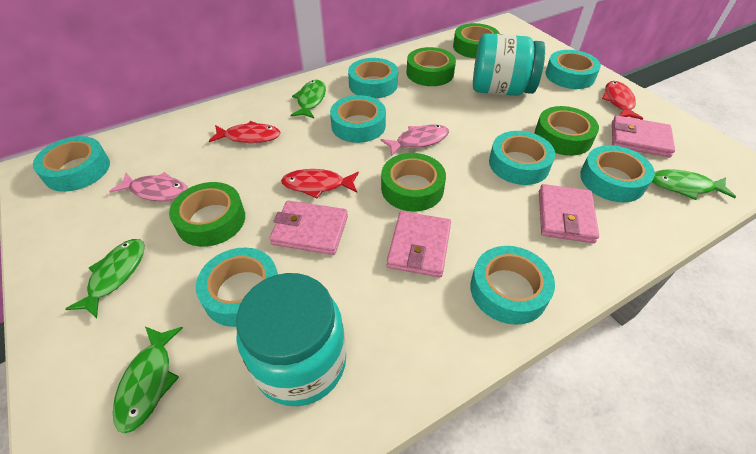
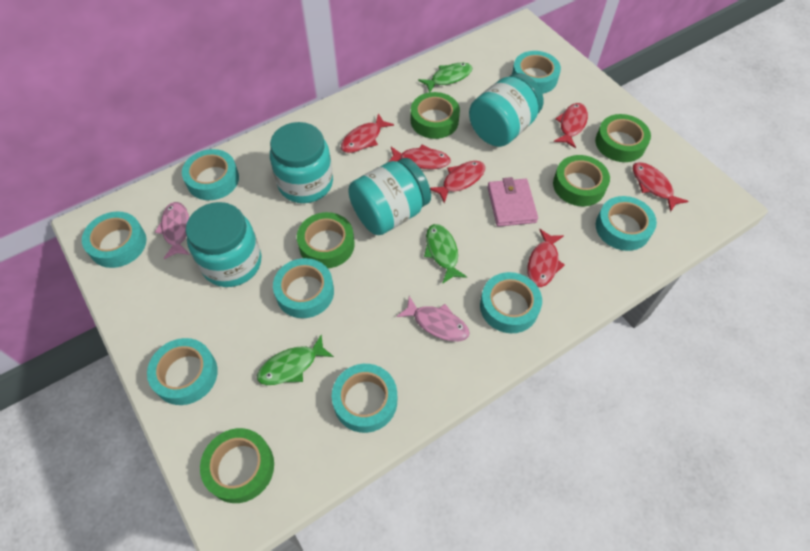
green fish: [65,239,145,318] [113,327,183,434] [291,80,326,118] [652,169,736,200] = 4 -> [257,335,334,385] [418,63,472,93] [424,224,467,284] = 3
pink wallet: [269,200,348,255] [387,211,451,277] [539,184,599,243] [612,115,675,157] = 4 -> [487,177,538,227] = 1
red fish: [209,121,281,143] [281,169,359,198] [602,81,643,120] = 3 -> [341,114,394,153] [389,144,451,169] [430,161,485,203] [527,229,565,287] [554,103,588,148] [633,162,688,212] = 6
turquoise jar: [236,273,346,406] [473,33,545,96] = 2 -> [186,202,262,287] [270,122,333,203] [348,158,431,235] [469,73,544,147] = 4

